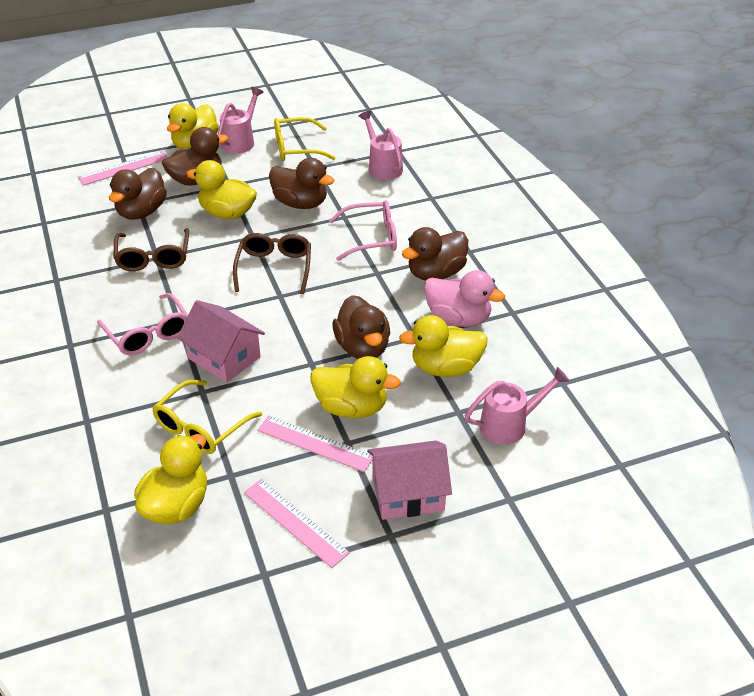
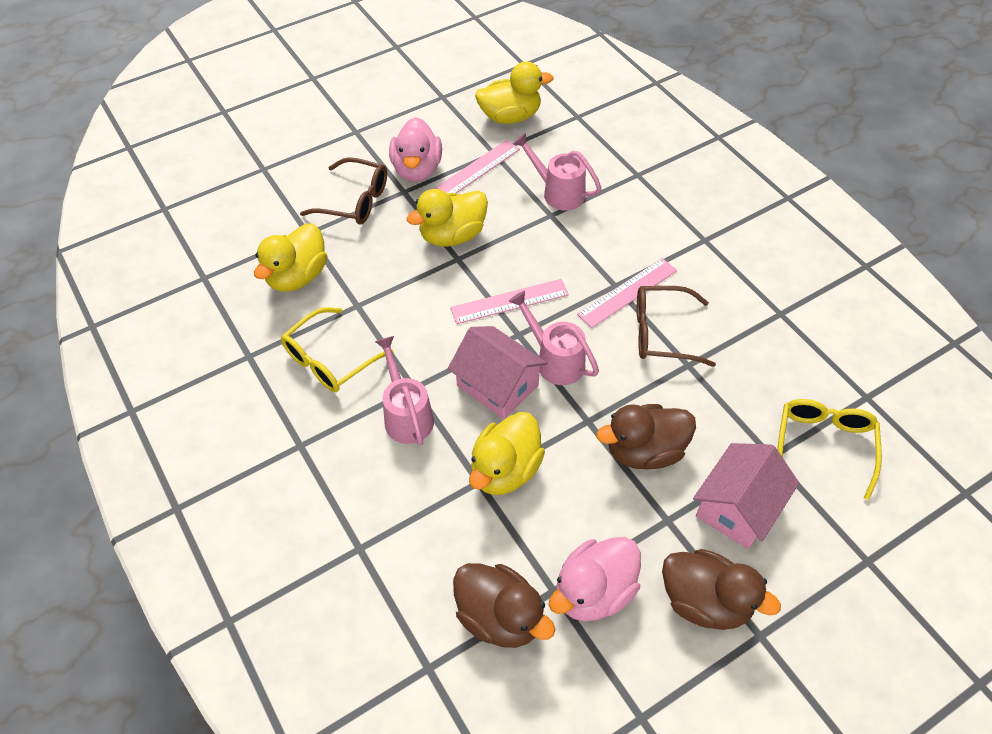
brown duck: [109,168,167,220] [162,127,228,186] [269,158,334,209] [333,295,390,359] [402,227,468,281] = 5 -> [453,563,555,648] [596,404,696,469] [662,549,781,630] = 3
pink duck: [424,270,505,327] = 1 -> [389,117,442,182] [549,537,641,622] = 2
pink glasses: [97,293,188,355] [329,200,397,261] = 2 -> none = 0
yellow duck: [134,434,207,525] [167,103,219,149] [186,160,257,219] [310,356,401,418] [399,315,487,377] = 5 -> [254,223,327,292] [406,189,488,247] [469,412,545,495] [475,61,554,124] = 4

